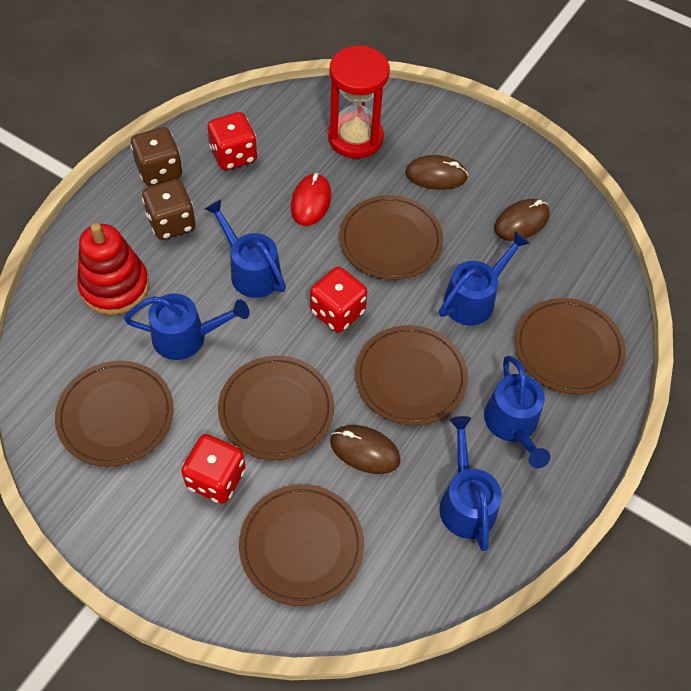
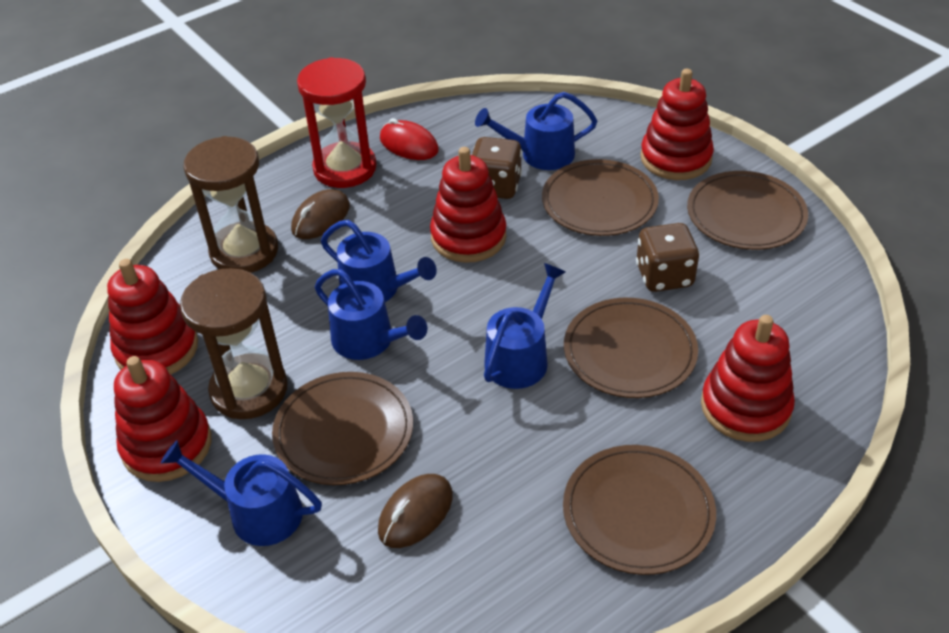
brown hourglass: none = 0 -> [180,268,288,419] [184,136,278,273] = 2
brown mouse: [330,425,401,474] [405,155,468,190] [494,199,550,241] = 3 -> [291,189,350,239] [378,474,453,548] = 2
brown plate: [55,361,173,467] [218,356,334,460] [239,484,364,606] [339,195,443,280] [355,325,468,426] [515,298,626,394] = 6 -> [272,372,413,485] [542,159,659,236] [563,445,716,575] [564,298,698,398] [687,171,808,250] = 5
red dice: [181,434,246,504] [208,112,257,170] [310,267,367,332] = 3 -> none = 0
red stacking toy: [77,223,149,315] = 1 -> [107,259,198,374] [114,356,212,482] [430,147,506,263] [640,69,714,180] [701,315,795,442] = 5

